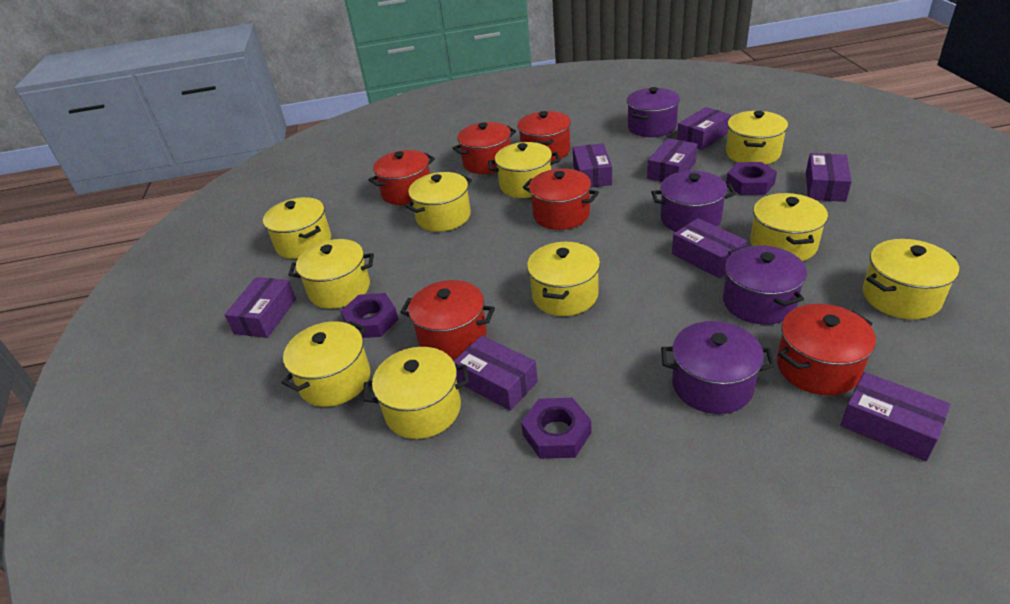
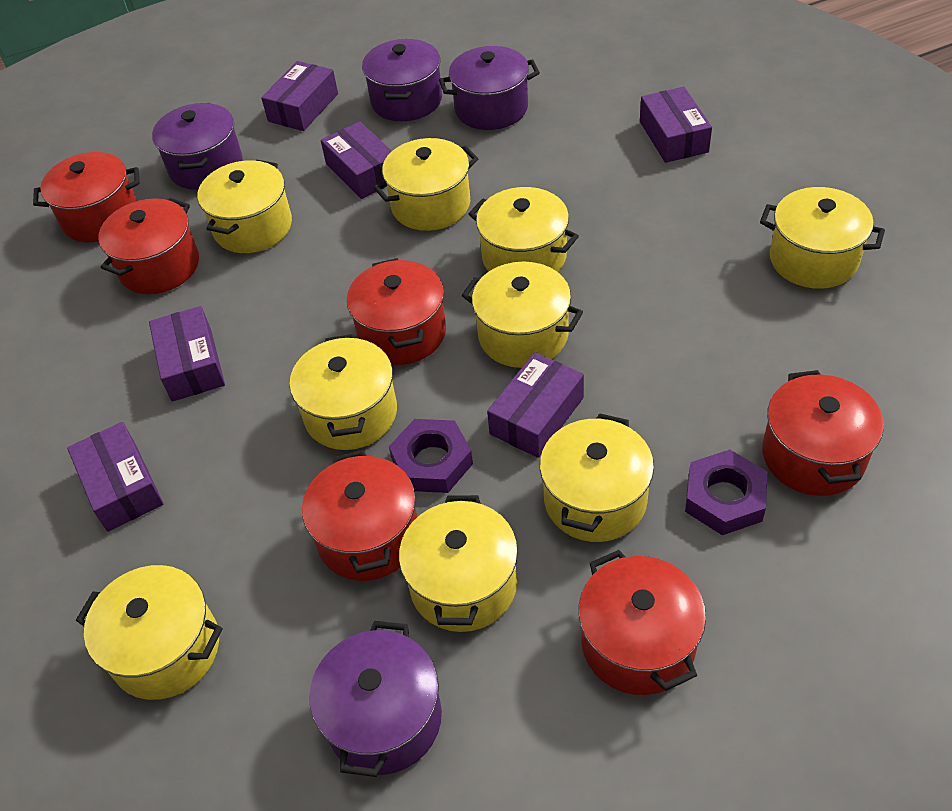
purple box: [225,277,296,338] [454,335,538,411] [573,143,612,187] [647,138,698,182] [672,218,747,278] [677,107,731,150] [806,153,852,202] [840,372,951,461] = 8 -> [67,422,164,532] [149,306,225,402] [261,61,338,131] [321,121,392,199] [487,352,584,458] [640,87,712,163] = 6
purple nut: [340,293,399,338] [521,398,592,459] [726,162,777,195] = 3 -> [389,419,473,493] [685,450,767,535] = 2
yellow pot: [263,197,331,259] [281,321,370,407] [288,239,374,309] [363,347,469,439] [405,172,472,232] [488,142,560,198] [527,242,600,316] [726,111,788,165] [750,193,828,261] [863,239,959,319] = 10 -> [76,565,223,700] [197,160,292,253] [289,334,397,450] [373,138,479,231] [399,495,518,632] [461,262,583,368] [469,187,579,272] [540,413,654,542] [760,187,885,289] = 9

